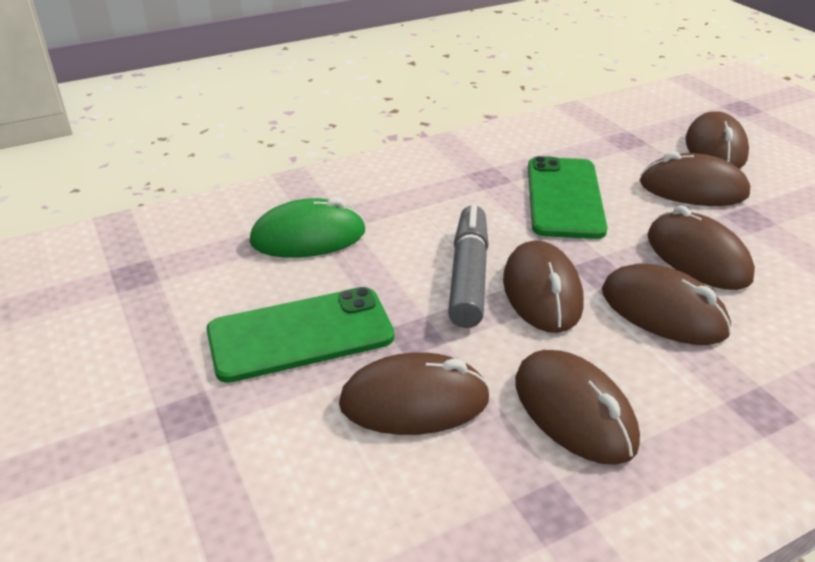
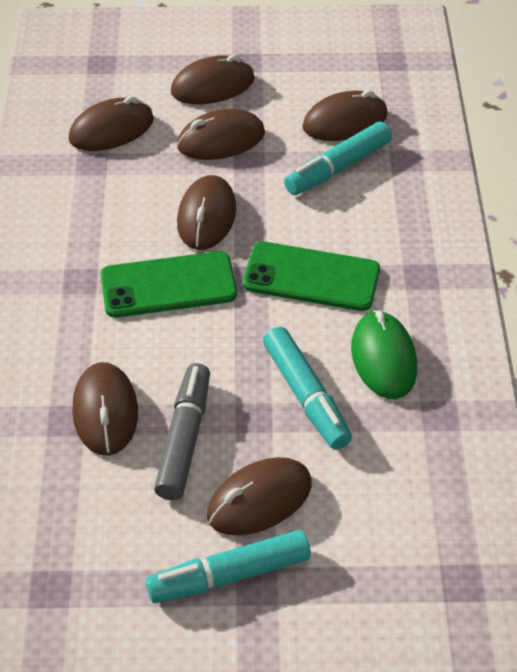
turquoise marker: none = 0 -> [146,530,311,603] [263,327,352,450] [284,122,392,195] = 3

